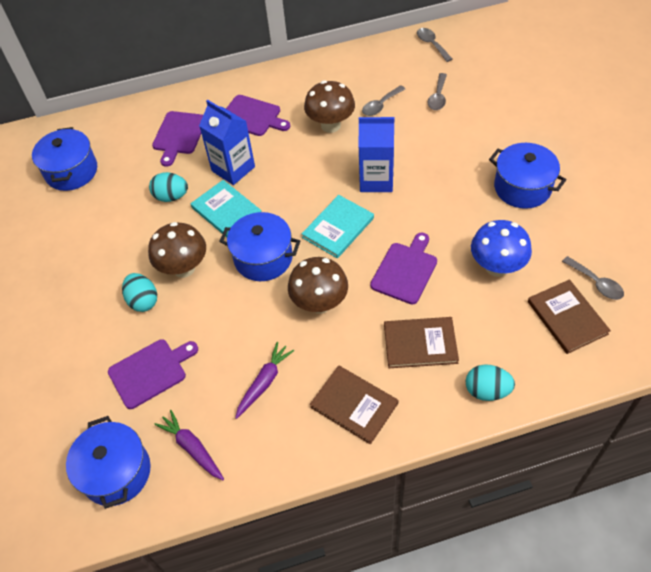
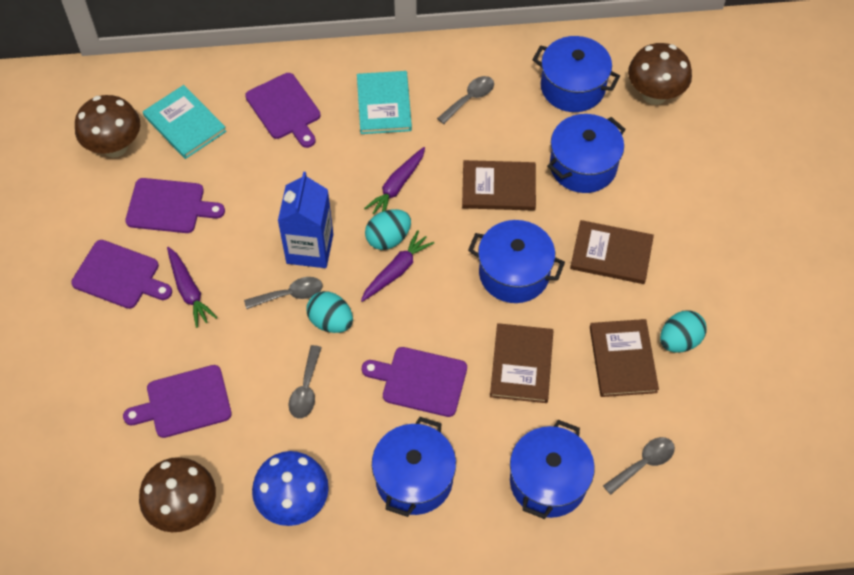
blue carton: [199,100,255,185] [359,117,394,192] = 2 -> [278,172,333,268] = 1
blue pot: [32,127,97,191] [66,416,151,509] [219,212,300,281] [489,143,566,209] = 4 -> [372,417,456,517] [468,220,565,303] [510,420,595,519] [532,36,620,112] [547,114,626,193] = 5
brown book: [310,365,399,445] [384,317,459,368] [528,279,611,354] = 3 -> [462,160,536,211] [490,323,553,403] [570,220,654,284] [590,319,659,397] = 4
purple carrot: [154,410,224,480] [235,342,294,419] = 2 -> [167,247,218,328] [361,230,434,302] [364,147,425,214] = 3
purple cutting board: [108,339,198,409] [152,111,203,167] [226,95,290,136] [370,233,437,304] = 4 -> [71,240,172,309] [123,365,232,438] [125,178,225,233] [245,73,321,148] [362,347,467,417] = 5

